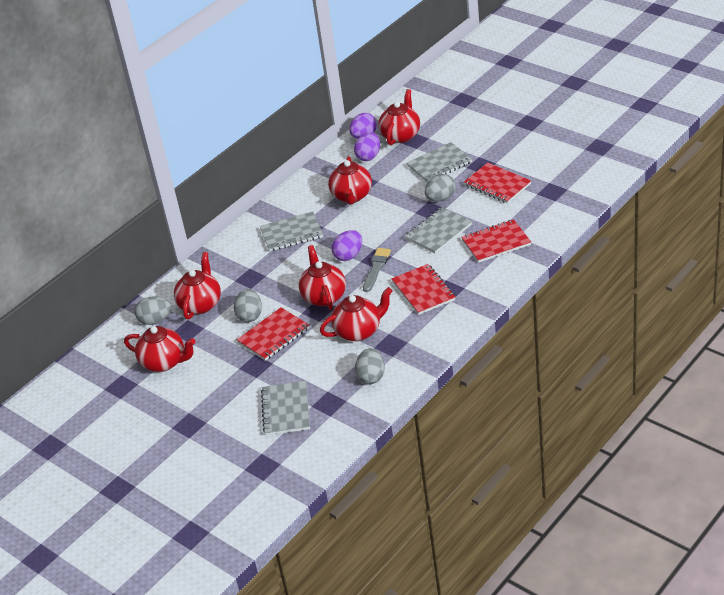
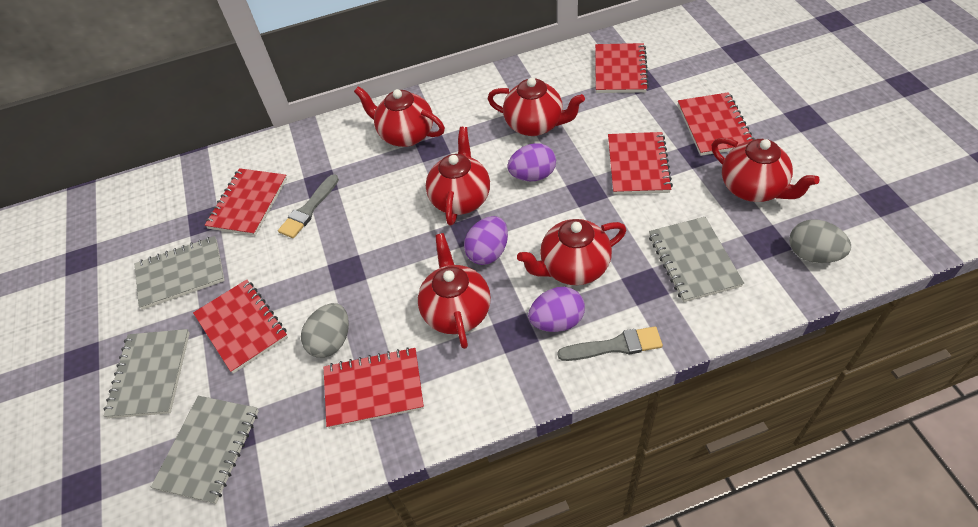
grey brush: [363,248,391,292] = 1 -> [278,174,339,238] [557,326,663,361] = 2
grey egg: [135,296,172,325] [234,289,262,322] [355,348,385,384] [425,174,456,201] = 4 -> [301,303,349,358] [789,219,851,263] = 2
red notebook: [237,307,309,361] [391,264,455,315] [461,219,531,263] [464,162,531,204] = 4 -> [193,280,288,374] [205,168,287,236] [324,347,424,429] [595,43,649,93] [608,132,673,195] [678,92,755,156] = 6

